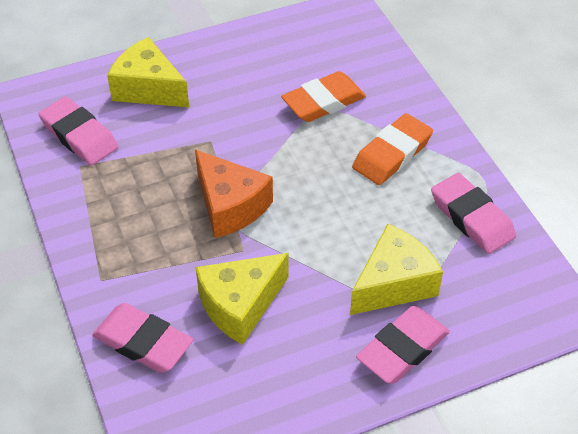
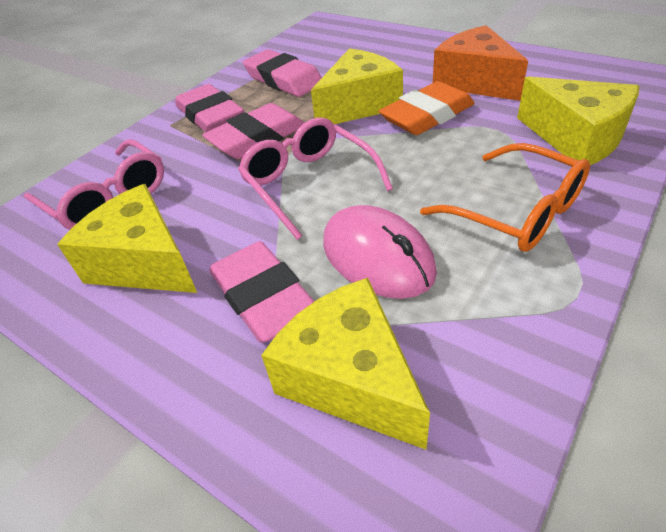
orange eraser: [281,71,366,122] [352,113,433,185] = 2 -> [379,81,475,135] = 1
orange glasses: none = 0 -> [420,143,590,252] = 1
pink glasses: none = 0 -> [24,139,164,230] [238,117,393,240] = 2
pink mouse: none = 0 -> [323,205,437,299] = 1
yellow cheese: [107,37,189,107] [196,253,289,345] [350,224,443,315] = 3 -> [57,184,197,293] [261,278,430,450] [311,48,403,124] [517,76,639,165] = 4

